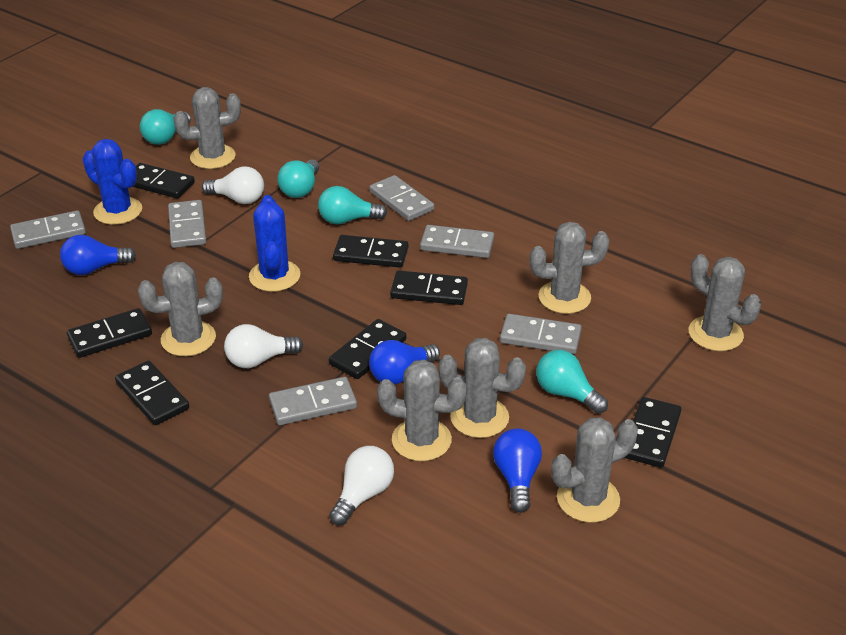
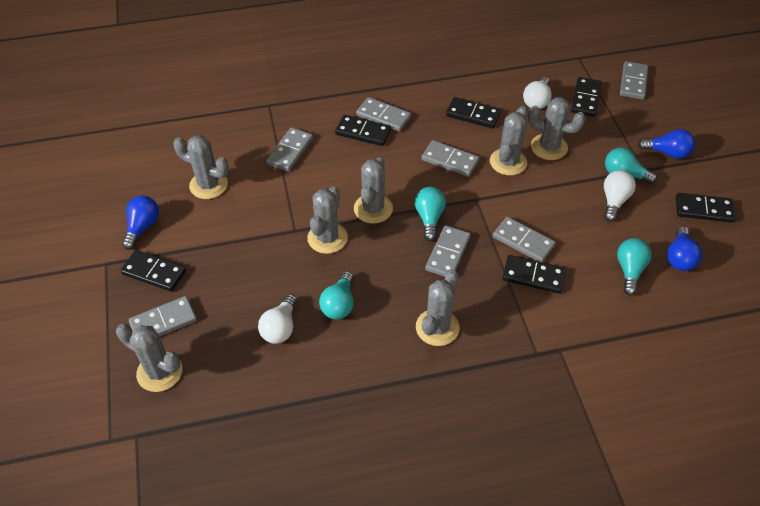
black domino: [67,308,152,358] [115,361,189,425] [133,163,195,198] [329,319,406,379] [333,235,408,268] [390,270,468,305] [624,397,682,468] = 7 -> [121,250,186,292] [335,115,391,146] [446,97,501,128] [503,255,566,294] [571,77,602,117] [676,193,736,223] = 6
blue cactus: [83,139,142,225] [249,195,300,292] = 2 -> none = 0
grey domino: [10,210,86,249] [168,200,206,248] [269,377,357,425] [369,175,434,221] [420,225,494,258] [500,314,582,354] = 6 -> [129,296,197,336] [266,127,313,172] [356,97,411,132] [422,140,479,177] [425,225,471,277] [493,217,556,262] [620,61,648,100] = 7

